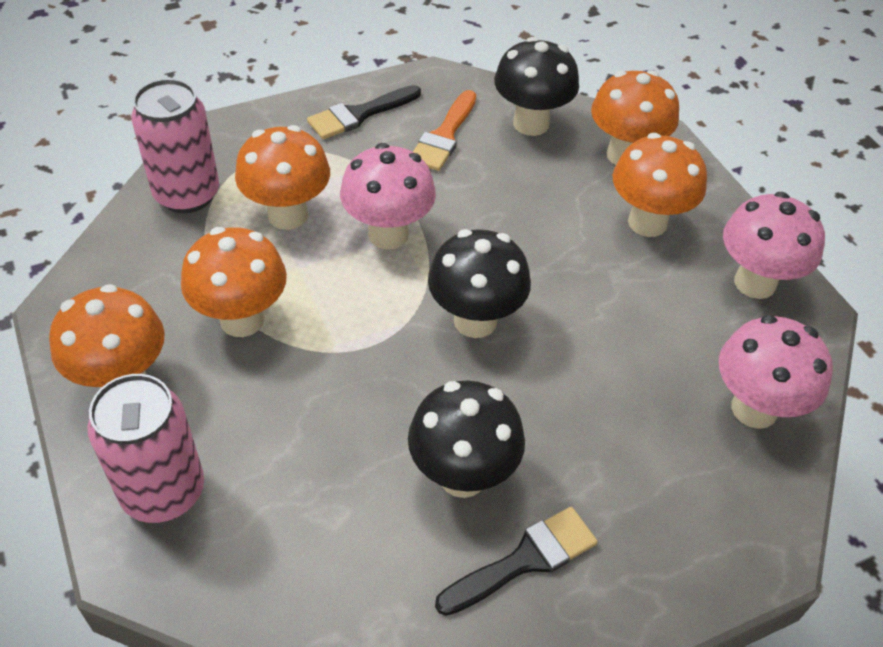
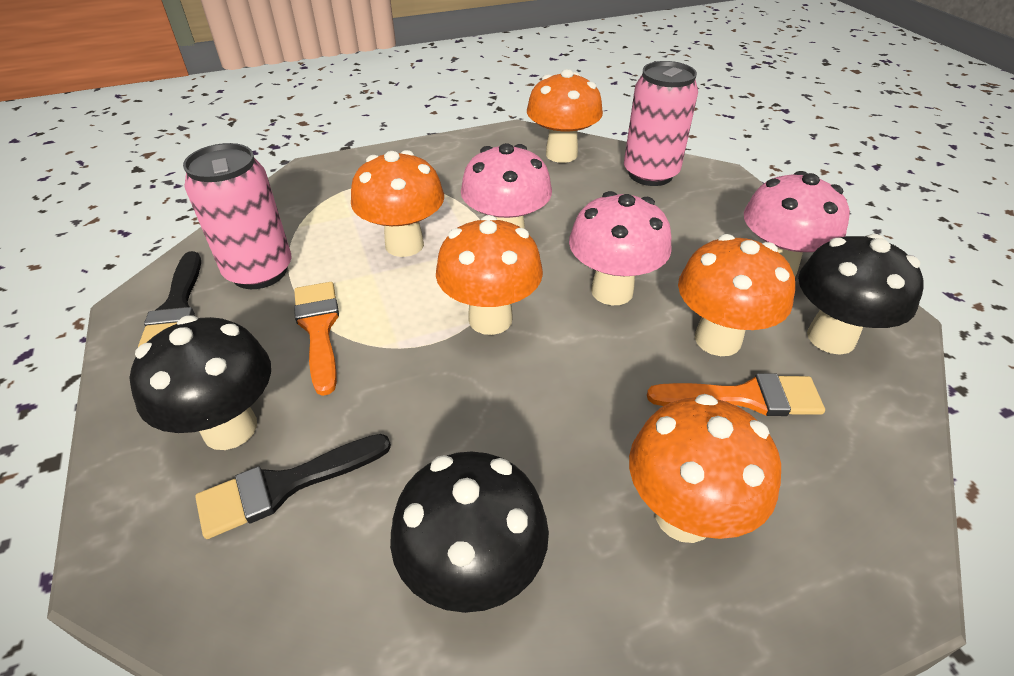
orange brush: [413,90,476,171] = 1 -> [294,282,339,396] [647,373,825,416] = 2

